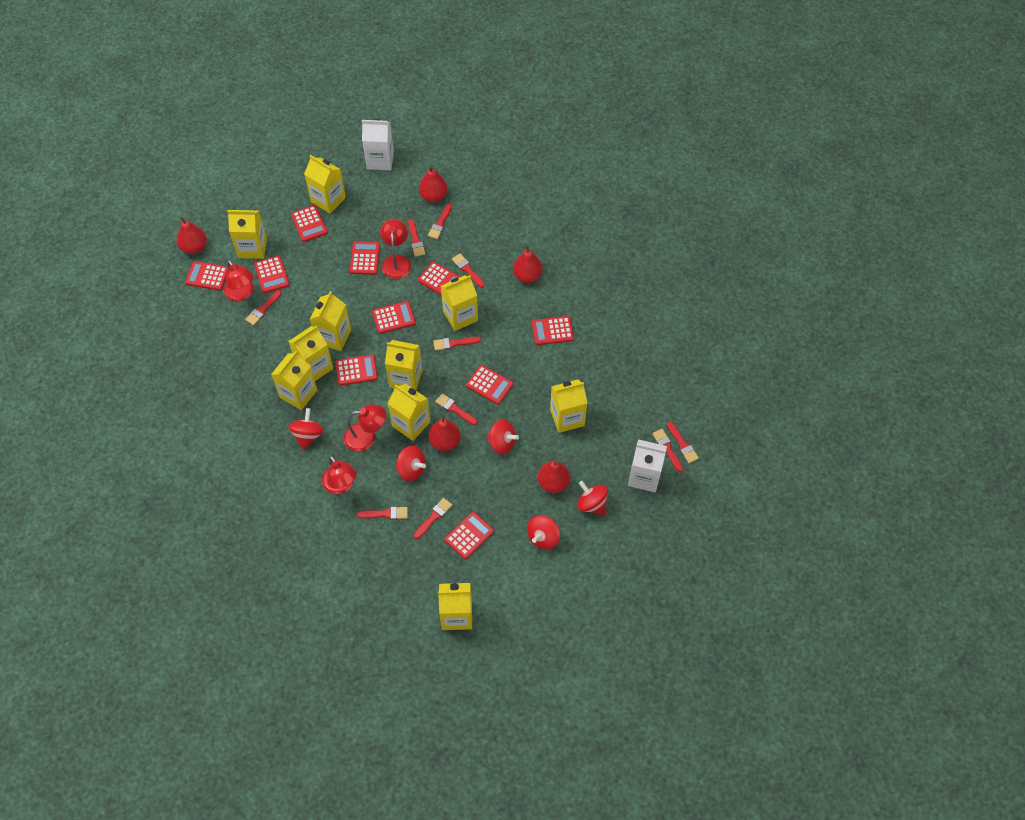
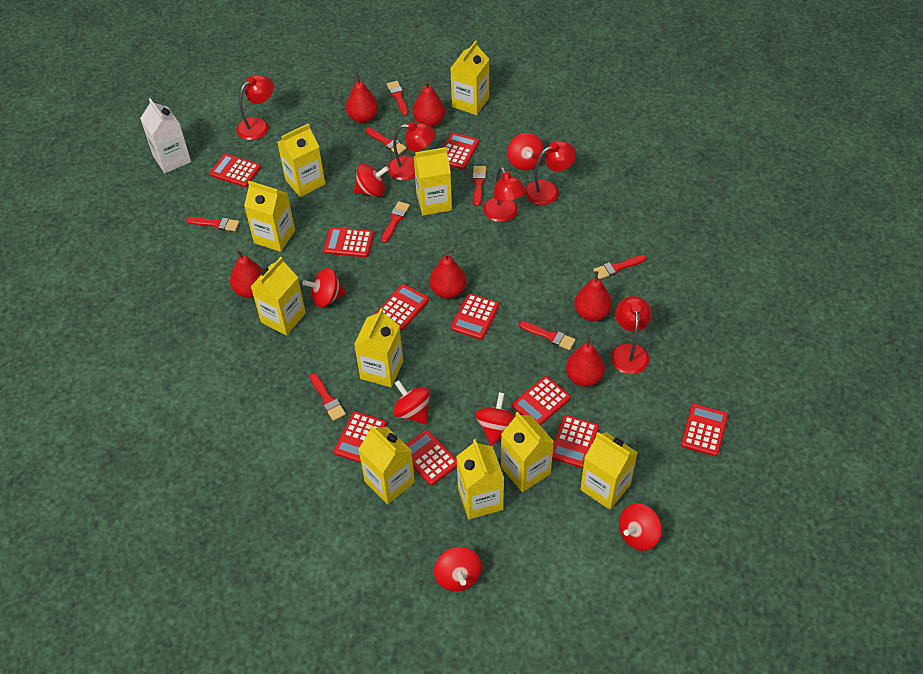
red brush: [245,290,281,326] [357,507,408,520] [408,219,425,257] [414,498,452,539] [428,203,452,239] [433,337,481,351] [435,393,477,425] [452,254,484,288] [652,429,683,472] [667,421,699,463] = 10 -> [186,217,239,231] [310,374,346,421] [365,127,407,155] [381,201,410,243] [387,81,408,116] [472,166,486,206] [520,321,576,350] [593,255,647,279] = 8
red lamp: [224,260,254,302] [322,455,357,494] [344,404,386,452] [380,219,411,279] = 4 -> [236,75,274,140] [388,122,435,181] [483,167,526,222] [525,141,576,205] [611,296,652,374] = 5
red pear: [177,217,207,254] [419,166,448,202] [429,415,461,451] [513,245,543,283] [538,460,570,493] = 5 -> [230,250,263,298] [346,74,378,123] [413,81,445,127] [430,253,467,299] [566,336,605,387] [574,271,612,321] = 6
red spinning top: [288,408,324,450] [396,446,426,481] [486,419,519,455] [527,515,560,550] [577,481,608,515] = 5 -> [303,268,346,308] [353,164,389,197] [393,380,430,424] [434,547,482,591] [475,392,516,445] [507,133,544,170] [619,503,662,551] = 7
white carton: [362,119,394,170] [628,439,667,492] = 2 -> [140,98,191,173] = 1

